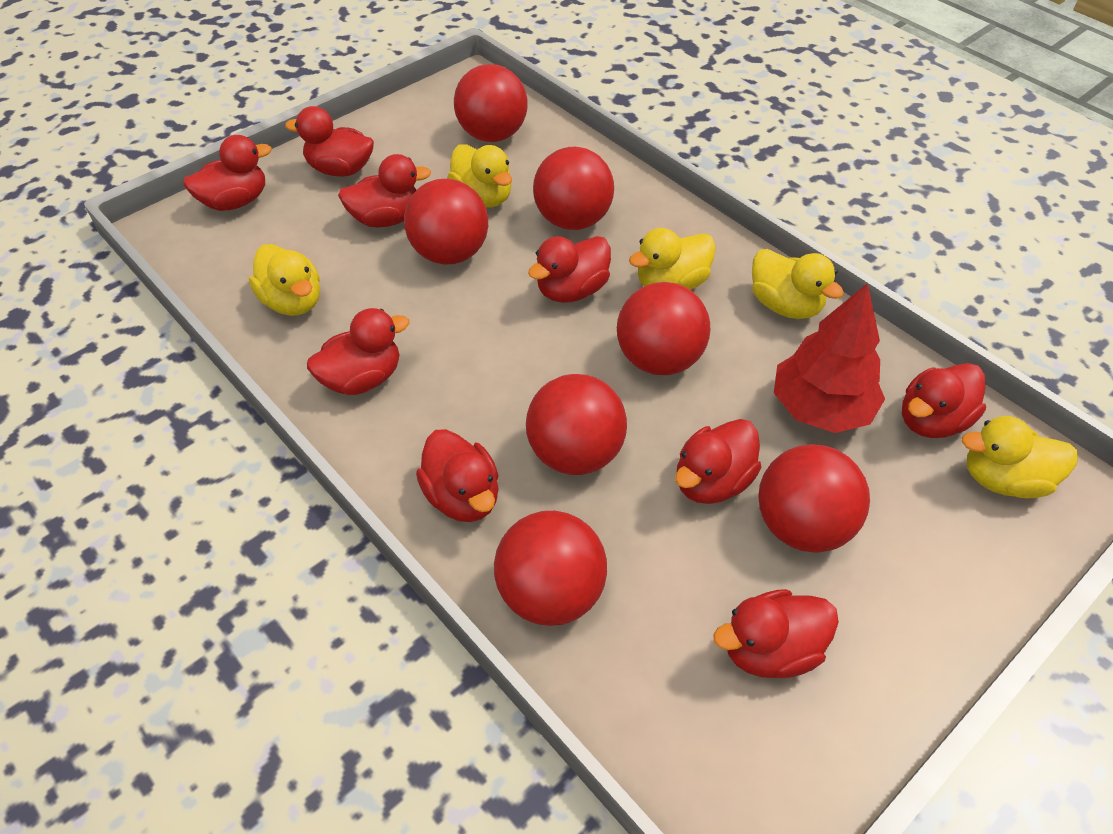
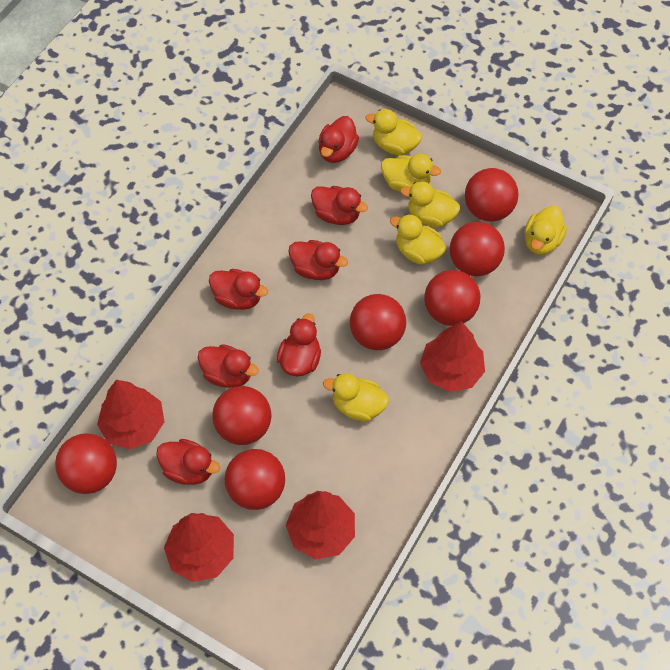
red duck: [183,135,272,211] [285,106,374,177] [307,308,410,395] [338,154,431,228] [416,429,499,522] [528,236,611,303] [675,419,761,504] [713,589,839,678] [902,363,986,438] = 9 -> [156,439,220,485] [198,344,259,388] [209,269,268,310] [277,313,321,376] [288,240,348,280] [311,186,368,225] [318,116,359,163] = 7
red tree: [774,283,885,433] = 1 -> [97,380,164,450] [164,513,234,582] [286,491,355,559] [420,321,485,392] = 4
yellow duck: [249,244,320,316] [447,144,512,208] [629,228,716,290] [752,249,844,319] [962,416,1078,498] = 5 -> [323,373,389,421] [365,109,422,155] [381,154,441,192] [390,214,446,265] [400,181,460,227] [525,206,567,255] = 6

